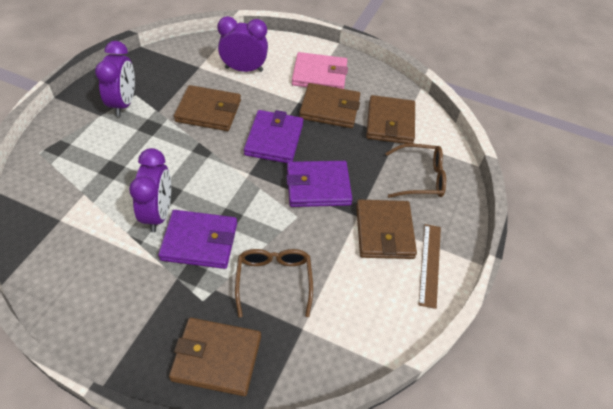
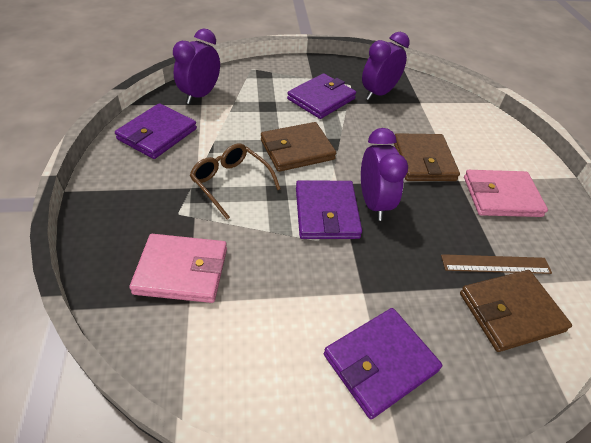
brown glasses: [235,249,313,318] [385,143,446,198] = 2 -> [190,143,281,219] = 1
brown wallet: [169,318,261,396] [174,85,241,131] [299,83,360,128] [356,200,417,259] [366,95,415,144] = 5 -> [261,122,336,172] [394,133,460,181] [460,270,572,352] = 3
pink wallet: [292,52,348,89] = 1 -> [129,234,227,303] [464,170,548,217] = 2
purple wallet: [158,210,237,269] [244,110,303,163] [286,161,352,207] = 3 -> [115,103,197,159] [287,73,356,119] [296,180,362,239] [324,308,442,419] = 4

